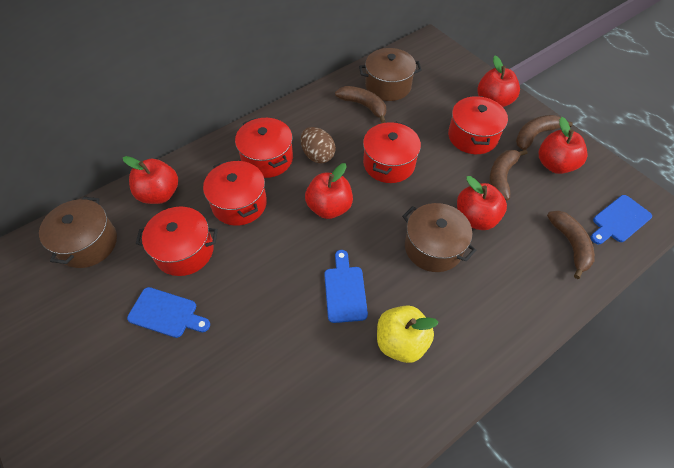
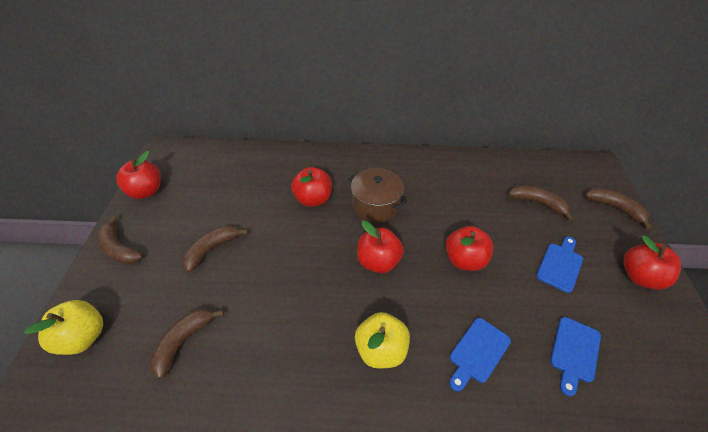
brown banana: [335,86,386,123] [490,150,527,201] [516,115,572,150] [547,210,595,279] = 4 -> [98,216,143,264] [150,309,224,379] [183,225,248,272] [508,185,574,221] [585,188,652,229] = 5
brown egg: [301,127,336,163] = 1 -> none = 0
brown pot: [39,197,117,268] [359,48,422,101] [402,203,476,272] = 3 -> [348,168,407,223] = 1
red pot: [136,207,218,276] [203,160,267,226] [235,118,293,178] [363,122,421,183] [448,96,508,154] = 5 -> none = 0
yellow apple: [377,305,439,363] = 1 -> [24,300,103,355] [355,312,410,368] = 2

